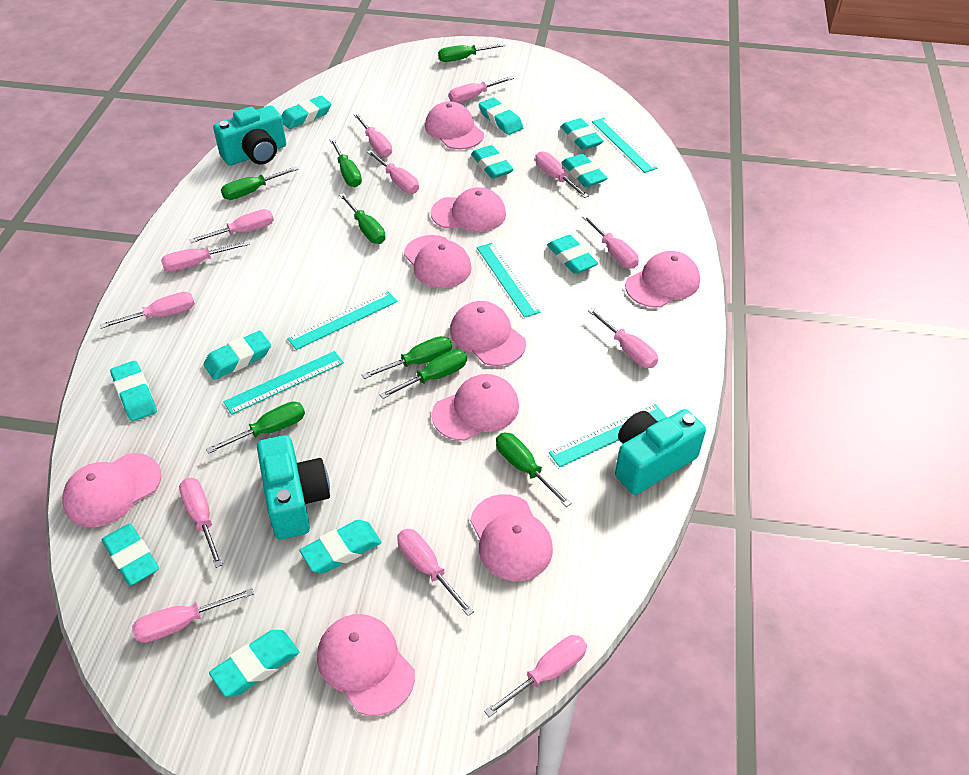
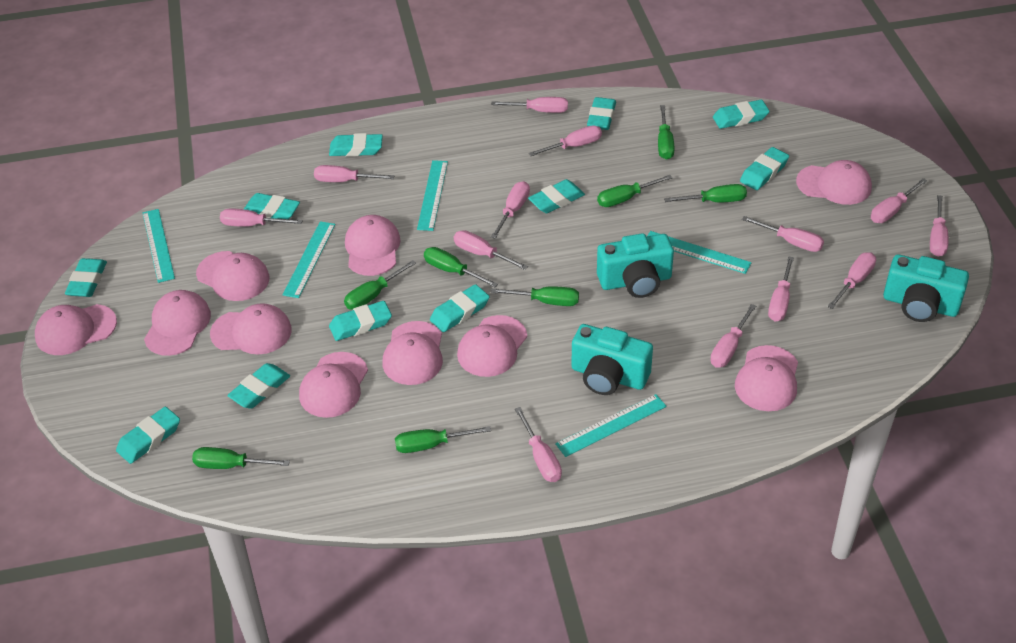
pink cap: [62,453,161,527] [317,614,415,716] [404,235,472,288] [425,101,484,150] [431,187,506,232] [432,374,519,441] [450,301,526,366] [470,494,553,581] [625,251,700,308] = 9 -> [35,304,117,355] [144,290,211,356] [196,251,270,301] [210,303,292,354] [299,352,368,418] [345,215,401,276] [383,321,443,385] [457,315,527,377] [735,345,798,411] [796,160,872,205] = 10

